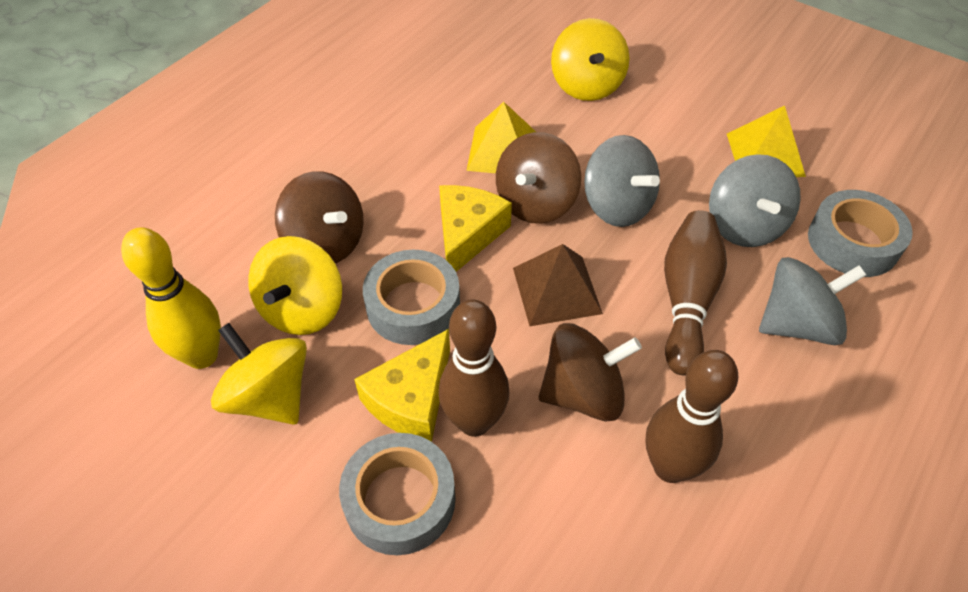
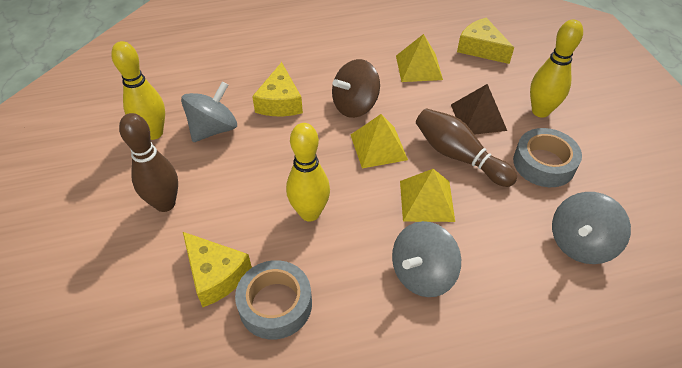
brown bowling pin: [439,299,510,437] [646,350,738,483] [664,210,727,375] = 3 -> [119,113,178,212] [416,108,517,187] = 2
brown spinning top: [275,171,364,263] [496,132,581,224] [538,323,642,422] = 3 -> [332,59,380,118] = 1
grey tape: [339,433,456,555] [363,250,460,345] [808,190,913,277] = 3 -> [235,260,312,339] [513,128,582,187] = 2
yellow bowling pin: [121,227,221,369] = 1 -> [111,41,165,140] [286,123,330,221] [530,19,583,118] = 3
yellow cheese: [354,329,450,442] [439,185,512,272] = 2 -> [183,232,252,307] [252,62,303,116] [457,18,514,64] = 3
yellow pyramid: [466,102,536,173] [727,105,806,177] = 2 -> [351,114,408,168] [396,34,443,82] [400,169,455,222] = 3
yellow spinning top: [211,323,307,425] [248,236,342,335] [551,18,629,101] = 3 -> none = 0

